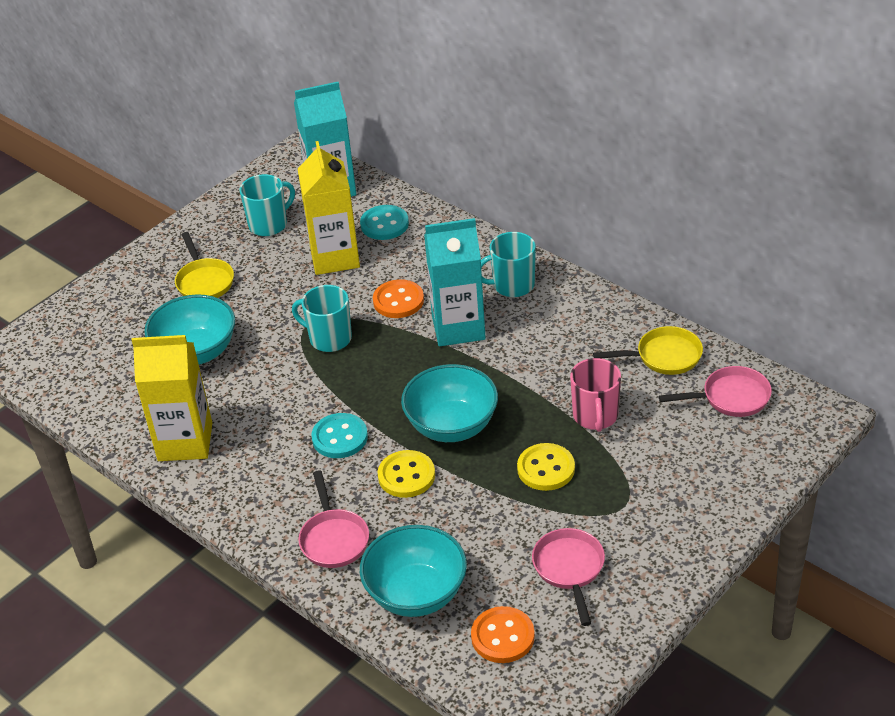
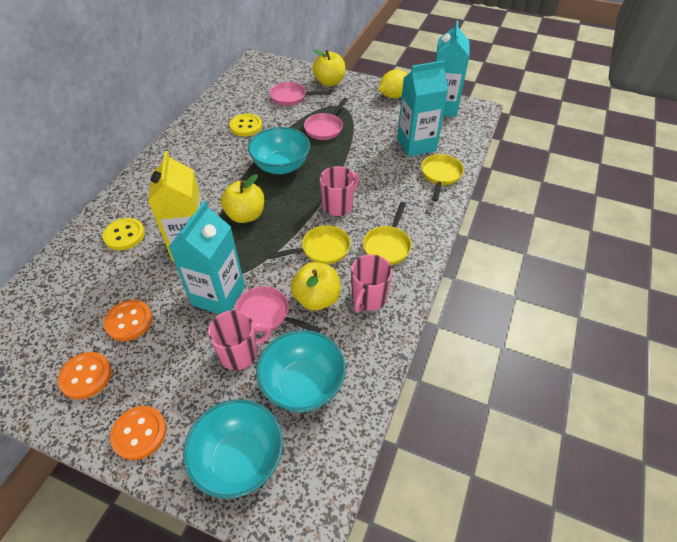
orange button: [373,279,424,318] [471,606,535,663] = 2 -> [58,352,112,399] [104,300,152,341] [110,406,167,460] = 3
pink mug: [570,358,621,432] = 1 -> [208,310,271,370] [320,166,359,216] [351,255,392,313] = 3
turquoise button: [311,413,368,458] [360,205,409,240] = 2 -> none = 0
turquoise carton: [294,82,356,197] [424,218,486,346] = 2 -> [168,201,245,314] [397,60,448,157] [435,20,469,117] = 3
turquoise mug: [240,174,295,236] [292,285,352,352] [481,232,536,297] = 3 -> none = 0
yellow apple: none = 0 -> [221,174,264,223] [291,262,341,311] [312,49,345,86] = 3
yellow carton: [132,335,212,461] [298,141,360,275] = 2 -> [148,151,203,262] = 1
yellow lemon: none = 0 -> [378,70,408,98] = 1
yellow pan: [175,232,234,298] [593,326,703,375] = 2 -> [268,225,351,264] [363,202,412,265] [421,154,464,202] = 3

